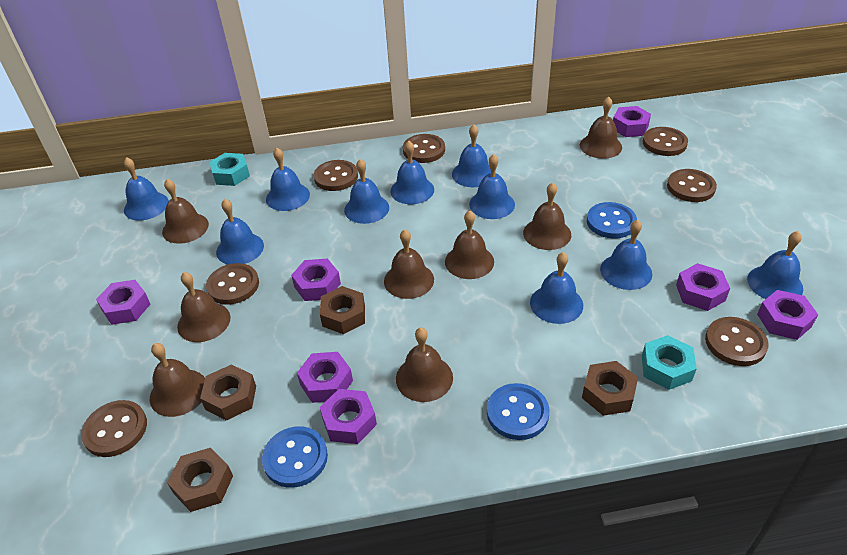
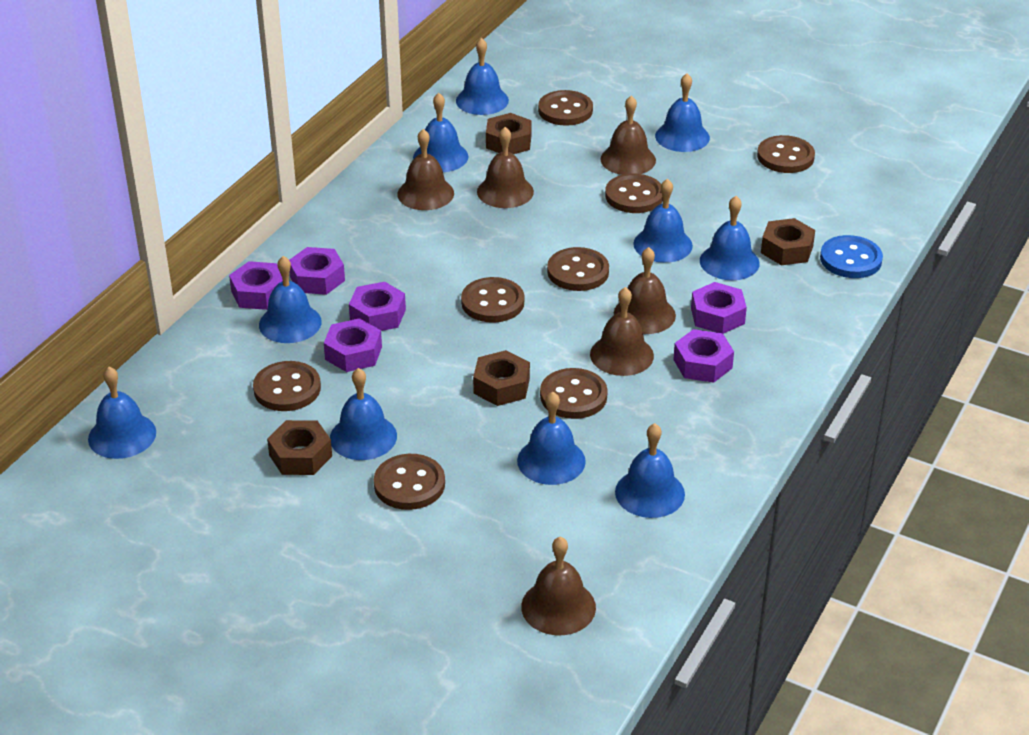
blue button: [262,426,328,488] [487,383,549,440] [587,202,637,238] = 3 -> [820,235,883,278] = 1
brown bell: [150,343,205,417] [162,179,209,244] [177,272,230,342] [384,229,434,299] [396,328,453,402] [445,210,494,279] [523,182,571,250] [580,97,622,159] = 8 -> [397,129,454,210] [477,127,534,208] [521,537,596,635] [590,287,654,376] [601,95,656,175] [614,247,676,334] = 6
brown button: [81,400,147,457] [206,263,259,305] [314,160,358,191] [403,134,445,163] [643,127,688,156] [667,169,717,202] [705,317,769,366] = 7 -> [253,361,321,411] [374,454,445,510] [461,277,524,323] [538,90,593,126] [540,368,608,419] [547,247,609,291] [605,174,663,213] [757,135,815,173] = 8
purple nut: [96,280,150,325] [291,258,341,301] [297,352,353,403] [320,389,377,444] [613,106,651,137] [676,263,730,311] [757,290,818,340] = 7 -> [229,261,283,310] [289,247,345,295] [324,318,382,372] [349,282,406,331] [673,329,734,383] [691,282,747,334] = 6
turquoise nut: [209,153,250,186] [642,335,697,390] = 2 -> none = 0

